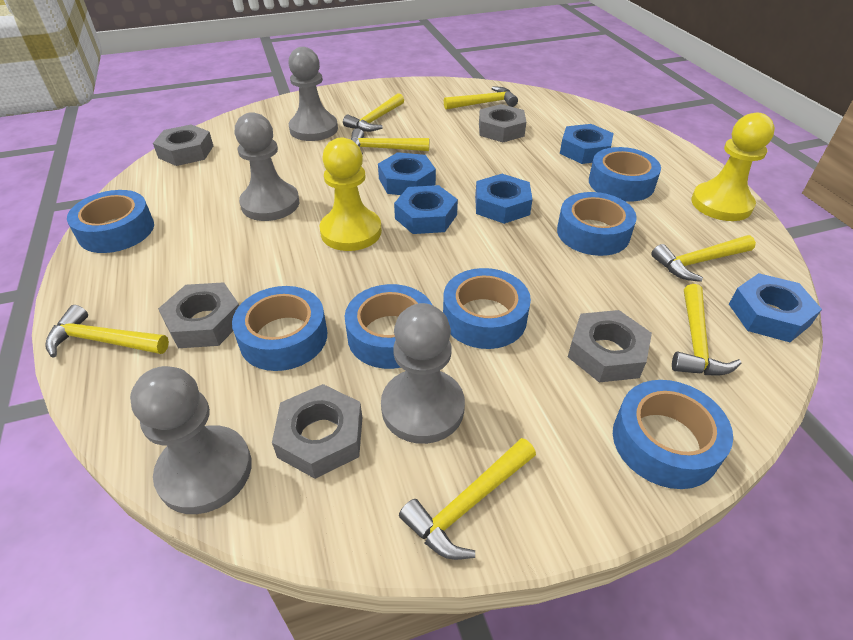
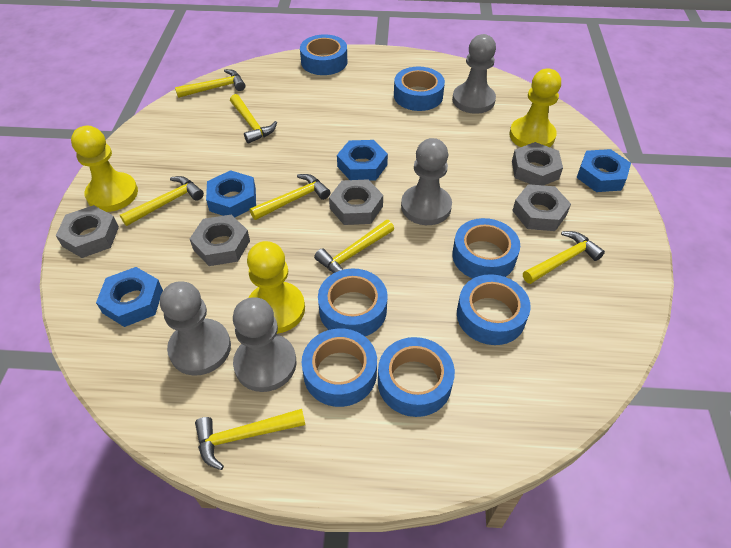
blue nut: [378,152,436,195] [394,185,458,234] [475,174,533,224] [560,124,614,164] [729,273,822,342] = 5 -> [96,267,163,327] [206,170,256,217] [337,140,388,181] [576,149,631,192] = 4
yellow pawn: [319,138,382,251] [691,113,775,221] = 2 -> [71,126,138,212] [247,241,305,334] [509,69,561,147] = 3

